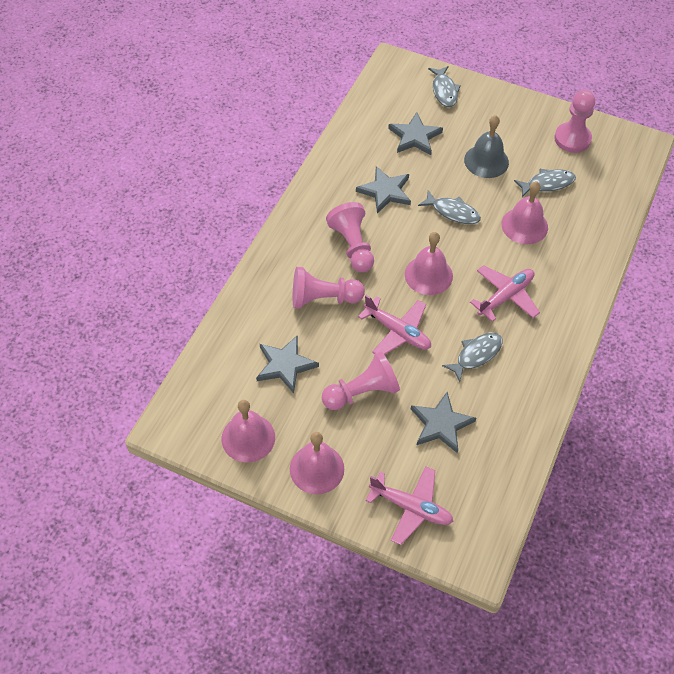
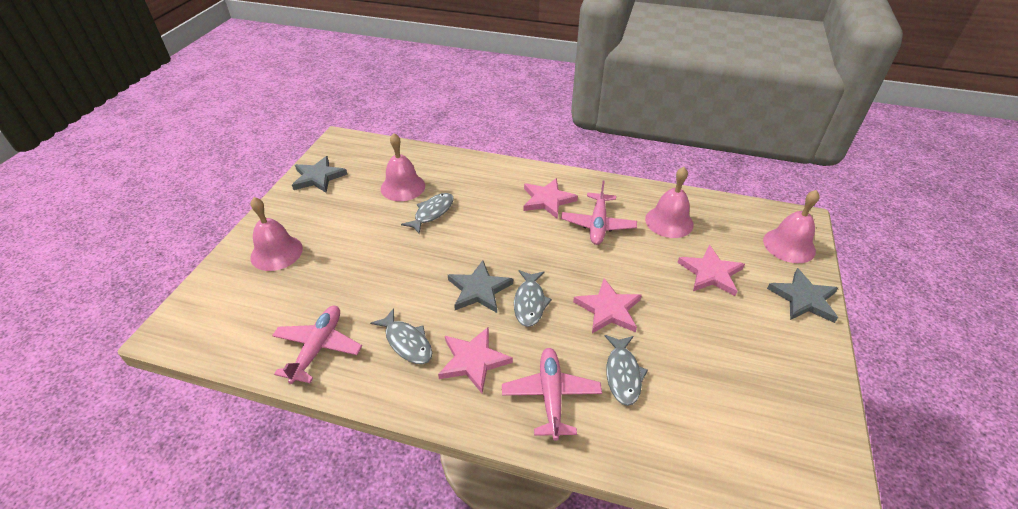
grey bell: [464,115,509,178] = 1 -> none = 0
grey star: [256,335,319,393] [356,166,411,213] [388,112,443,155] [411,392,476,453] = 4 -> [292,156,348,193] [448,260,513,313] [767,268,838,323] = 3
pink pawn: [293,267,365,309] [322,351,400,410] [326,202,374,272] [554,90,595,153] = 4 -> none = 0
pink star: none = 0 -> [438,327,513,393] [523,178,578,219] [573,278,642,333] [677,245,745,296] = 4

